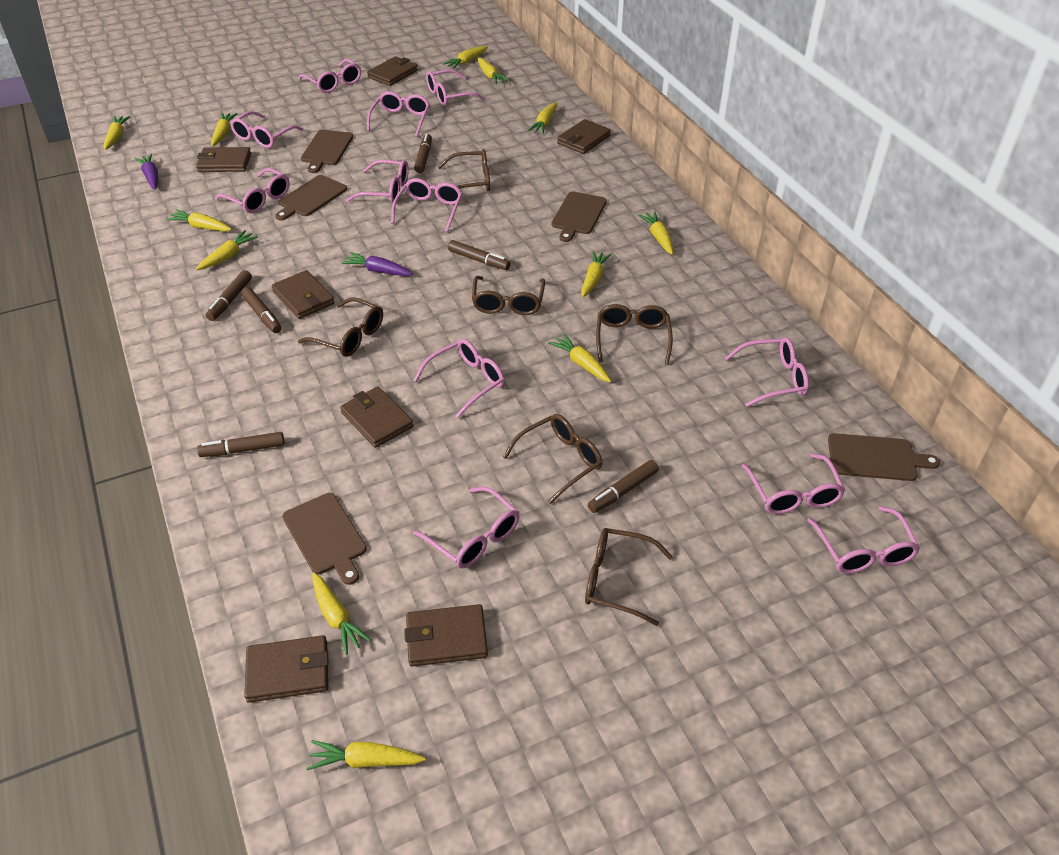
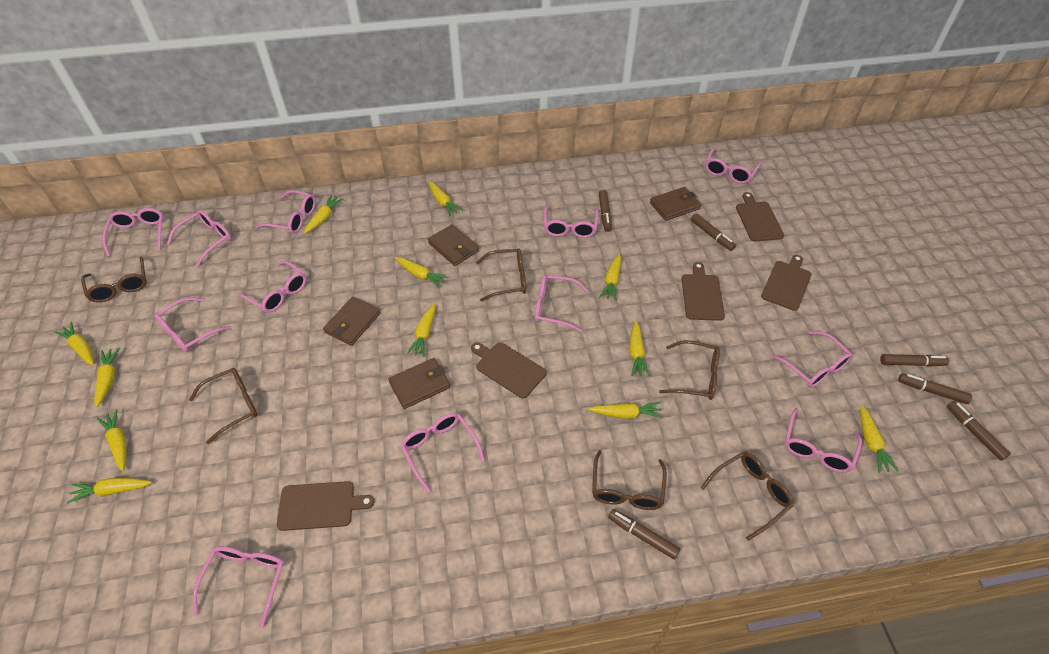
brown wallet: [196,147,251,172] [244,635,328,703] [271,270,334,319] [340,387,414,448] [367,56,418,86] [404,604,488,667] [557,119,611,154] = 7 -> [323,297,381,346] [388,358,450,409] [428,224,479,266] [650,187,701,221] = 4
purple carrot: [134,154,158,190] [341,252,413,276] = 2 -> none = 0

